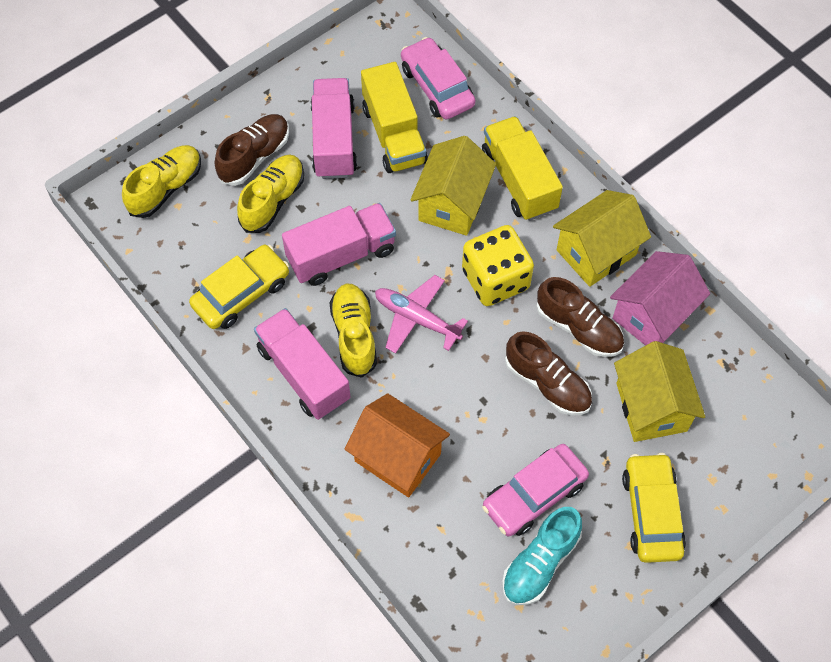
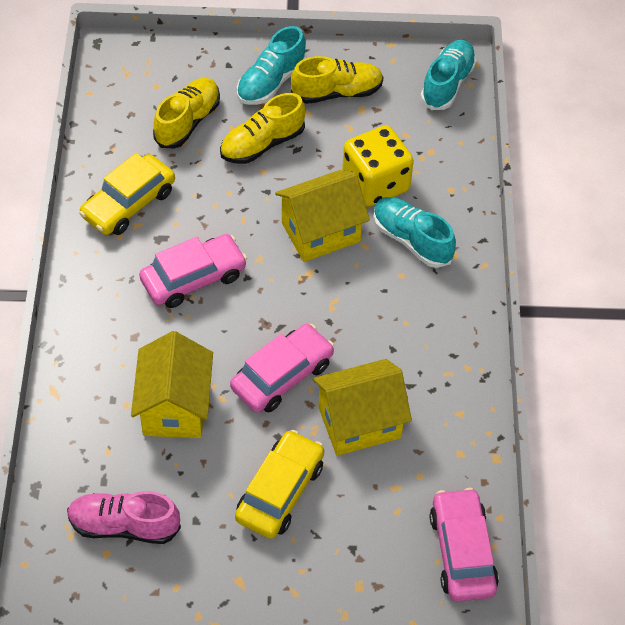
brown shoe: [214,114,289,186] [505,331,592,415] [536,277,624,357] = 3 -> none = 0
orange house: [345,393,450,498] = 1 -> none = 0
pink car: [401,37,475,119] [482,444,589,536] = 2 -> [139,234,247,308] [230,324,334,412] [430,488,499,602] = 3
pink house: [610,251,710,346] = 1 -> none = 0
pink plane: [375,275,468,354] = 1 -> none = 0
pink shoe: none = 0 -> [67,491,181,544] = 1
pink truck: [254,308,351,420] [282,203,396,286] [311,78,357,179] = 3 -> none = 0
turquoise shoe: [502,507,582,605] = 1 -> [237,26,306,105] [373,197,456,268] [420,40,477,110] = 3
yellow truck: [361,62,428,173] [482,116,563,221] = 2 -> none = 0

